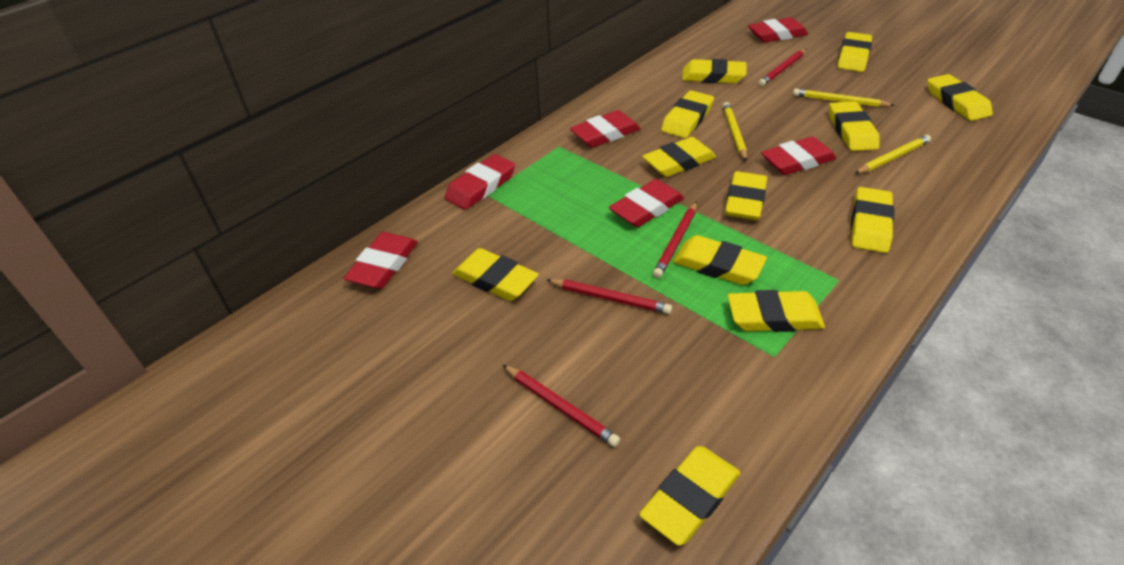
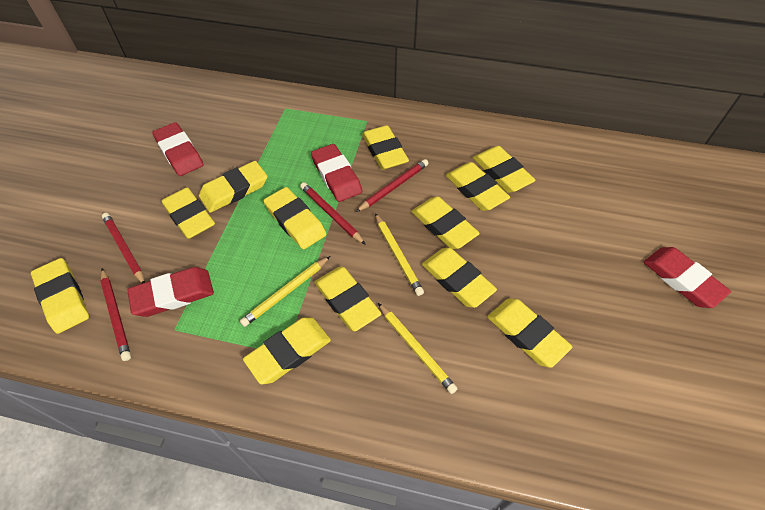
red eraser: [343,232,418,289] [445,154,515,210] [570,110,641,148] [609,179,684,227] [748,17,808,43] [761,137,836,175] = 6 -> [127,267,214,317] [152,122,204,176] [311,144,362,202] [643,247,731,308] = 4

